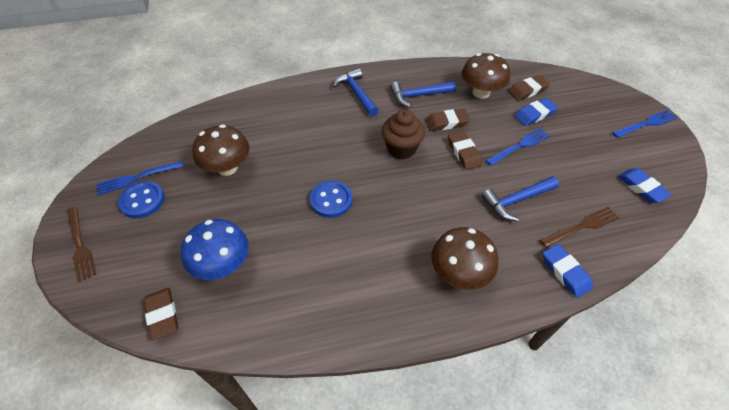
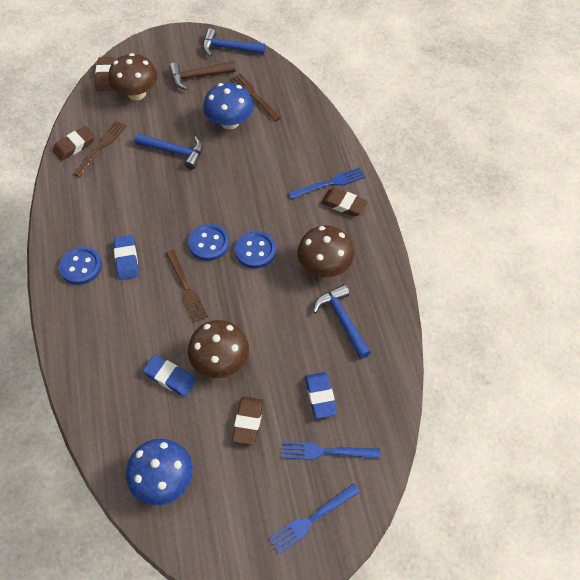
blue button: [118,181,165,218] [310,181,352,218] = 2 -> [59,247,102,285] [188,224,229,261] [235,231,276,269] = 3
blue mushroom: [181,219,249,280] = 1 -> [126,439,193,506] [203,82,254,130] = 2
brown cupcake: [382,109,425,159] = 1 -> none = 0
brown fork: [67,206,96,282] [540,206,620,248] = 2 -> [74,121,127,177] [166,250,208,322] [230,74,281,121] = 3
brown hammer: none = 0 -> [169,61,236,90] = 1

